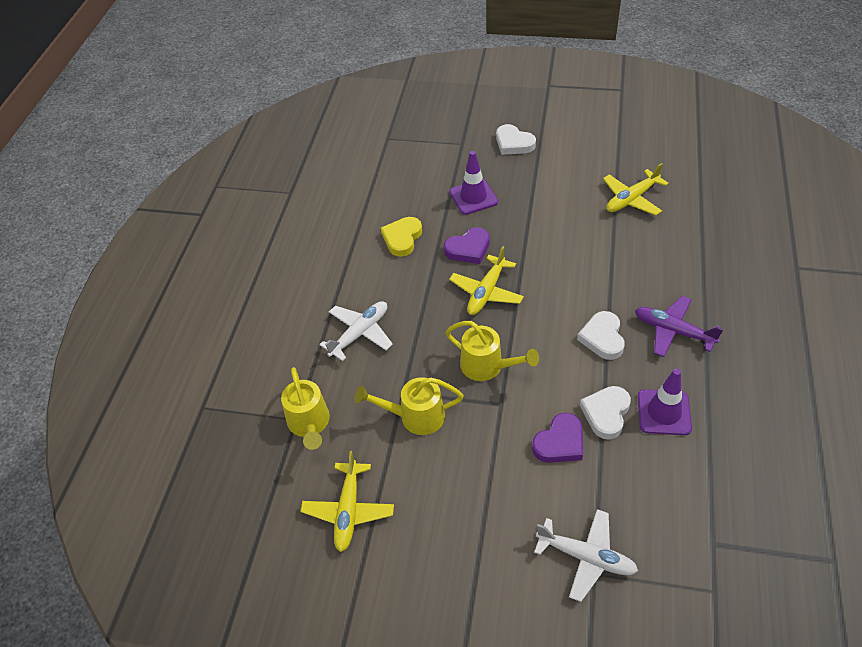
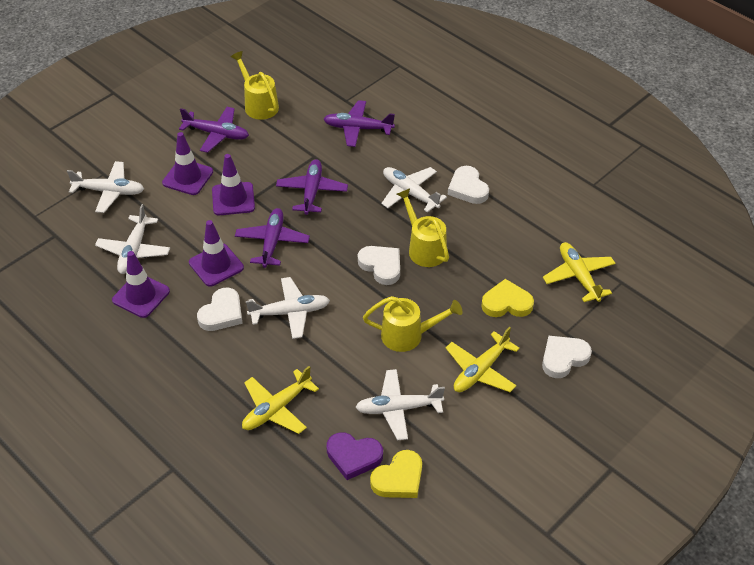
purple heart: [444,227,490,264] [532,413,583,463] = 2 -> [327,432,383,480] = 1
purple plane: [635,296,723,357] = 1 -> [179,107,249,153] [235,208,310,268] [276,159,348,215] [324,100,395,147] = 4
purple traffic cone: [449,151,498,215] [638,368,692,435] = 2 -> [112,251,170,318] [162,132,213,195] [189,220,244,287] [212,154,255,215] = 4
white heart: [496,124,536,155] [577,311,625,360] [580,386,631,439] = 3 -> [197,288,243,331] [358,246,400,285] [448,166,489,204] [542,336,592,378] = 4
white plane: [319,301,393,361] [534,509,638,602] = 2 -> [67,161,144,213] [95,204,170,274] [246,277,330,339] [355,369,445,440] [381,167,447,213] = 5
yellow heart: [381,217,422,257] = 1 -> [370,450,422,498] [481,279,534,317] = 2

